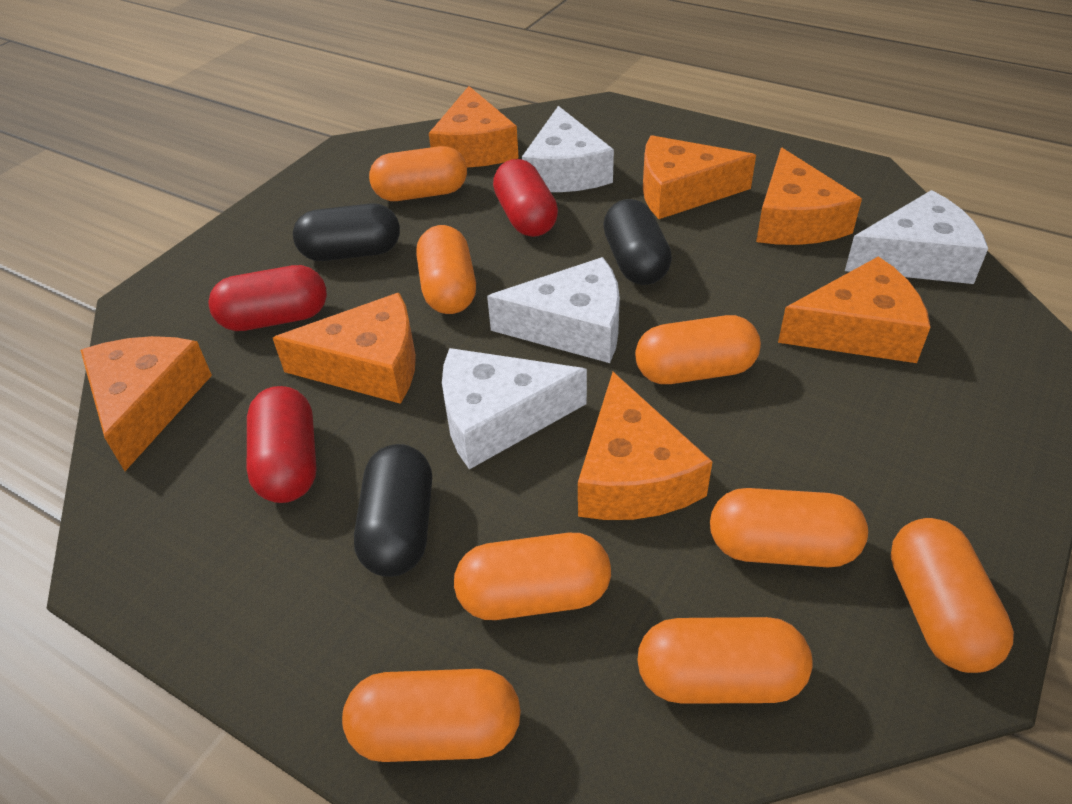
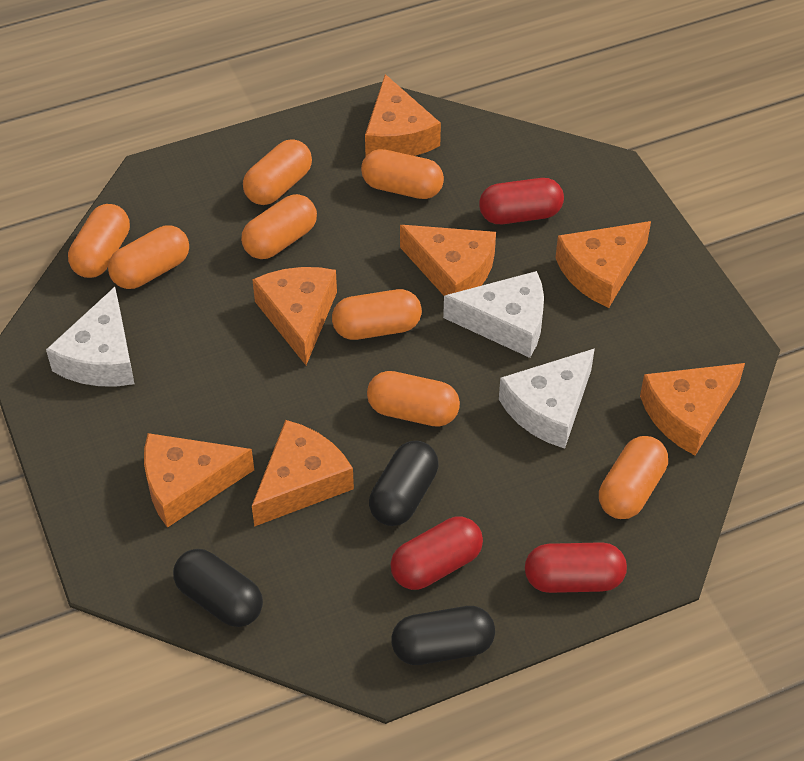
white cheese: [442,348,587,469] [487,257,620,363] [522,106,614,192] [845,190,988,284] = 4 -> [46,287,134,386] [443,271,544,358] [499,348,595,449] = 3

